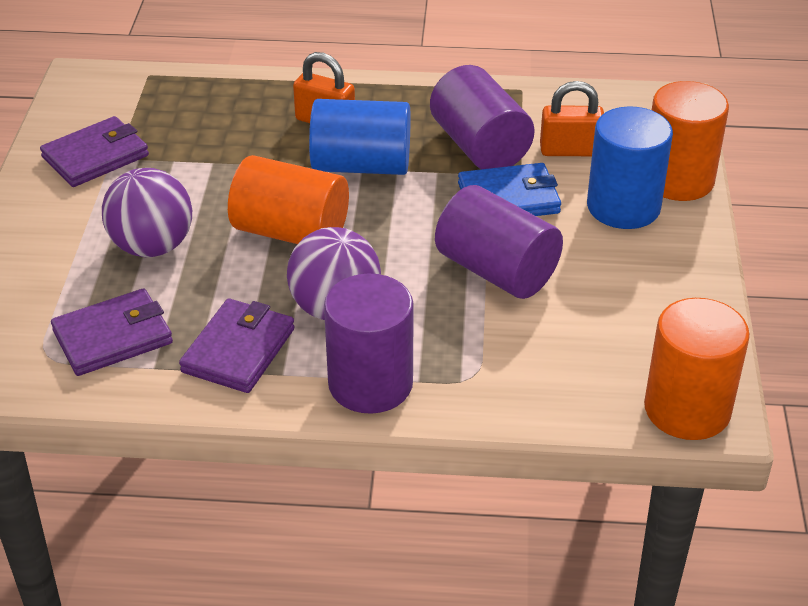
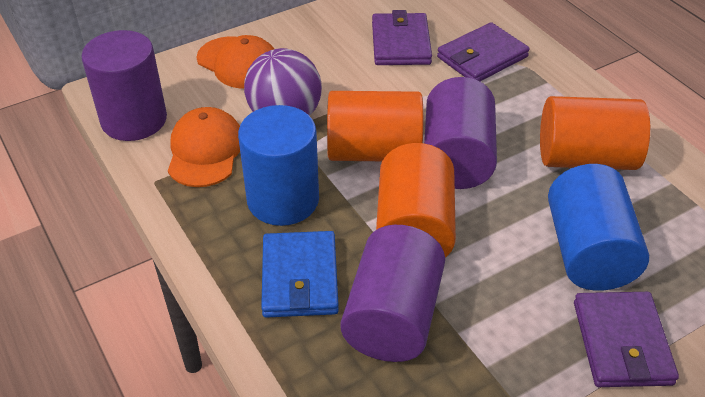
orange cap: none = 0 -> [168,107,240,187] [197,35,274,89] = 2
orange padlock: [293,52,355,123] [540,81,604,156] = 2 -> none = 0
purple ball: [102,168,192,257] [287,227,381,320] = 2 -> [244,48,322,116] = 1

